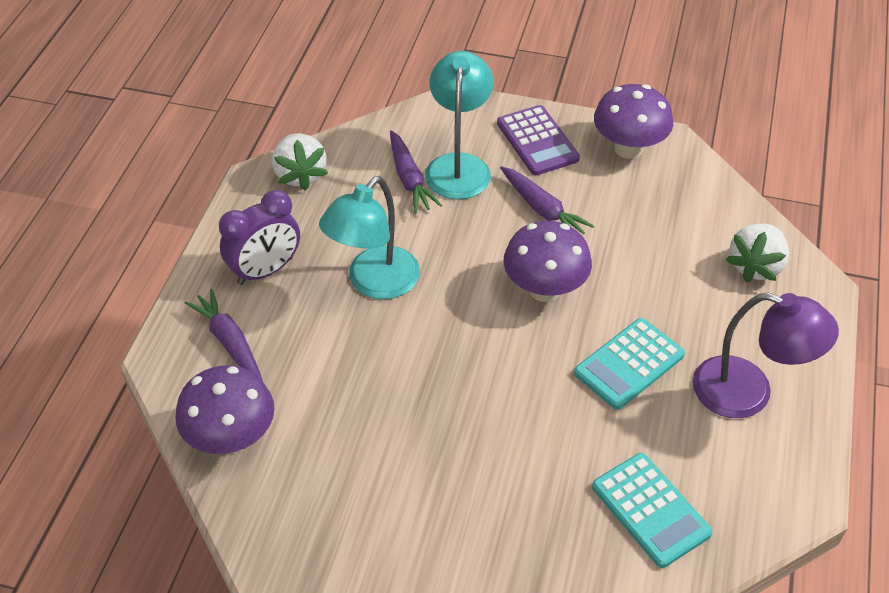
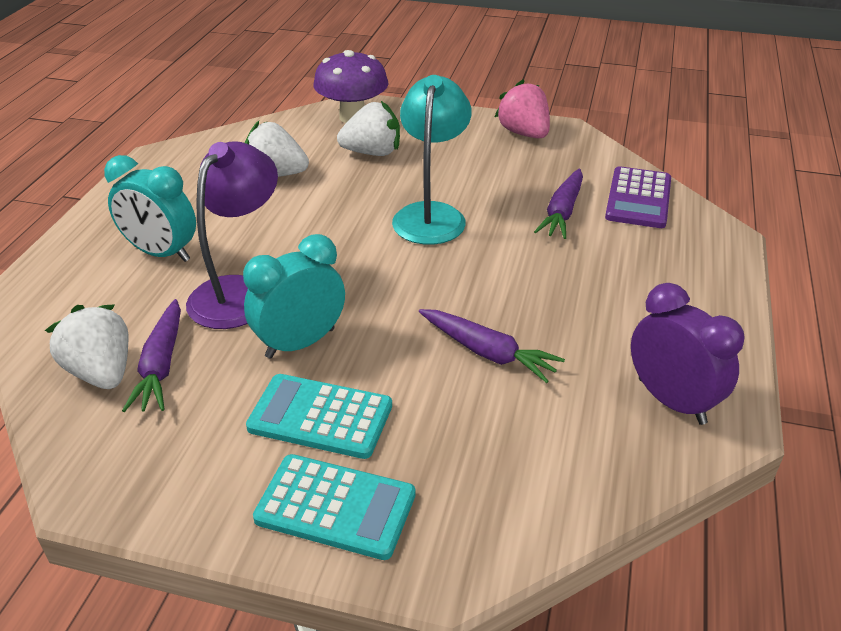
pink strawberry: none = 0 -> [495,80,550,138] = 1
purple mushroom: [175,365,275,454] [503,221,592,302] [594,84,673,159] = 3 -> [314,50,388,123] = 1
turquoise clock: none = 0 -> [104,155,196,262] [243,234,345,359] = 2
turquoise lamp: [319,176,420,299] [425,51,494,199] = 2 -> [392,75,471,245] = 1
white strawberry: [272,133,328,191] [726,224,789,283] = 2 -> [45,304,128,389] [244,121,309,177] [337,101,400,156] = 3

